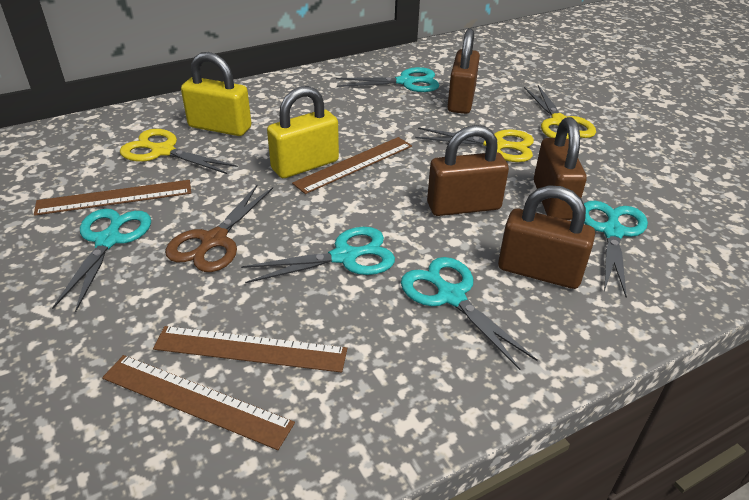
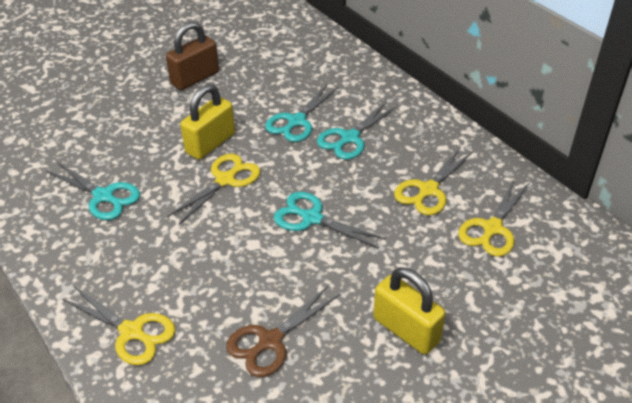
brown padlock: [427,125,509,216] [447,28,480,114] [498,185,595,289] [534,117,587,220] = 4 -> [166,21,219,90] = 1
brown ruler: [34,180,191,216] [102,355,295,450] [153,326,347,373] [292,137,412,194] = 4 -> none = 0
turquoise scissors: [52,209,151,312] [241,227,395,283] [336,67,439,92] [401,257,538,370] [584,201,648,298] = 5 -> [46,162,140,220] [265,84,338,142] [274,192,386,249] [317,102,397,160] = 4
yellow scissors: [120,129,238,174] [415,127,534,162] [524,85,596,139] = 3 -> [62,286,175,365] [167,154,260,225] [394,148,473,215] [458,178,529,257] = 4

